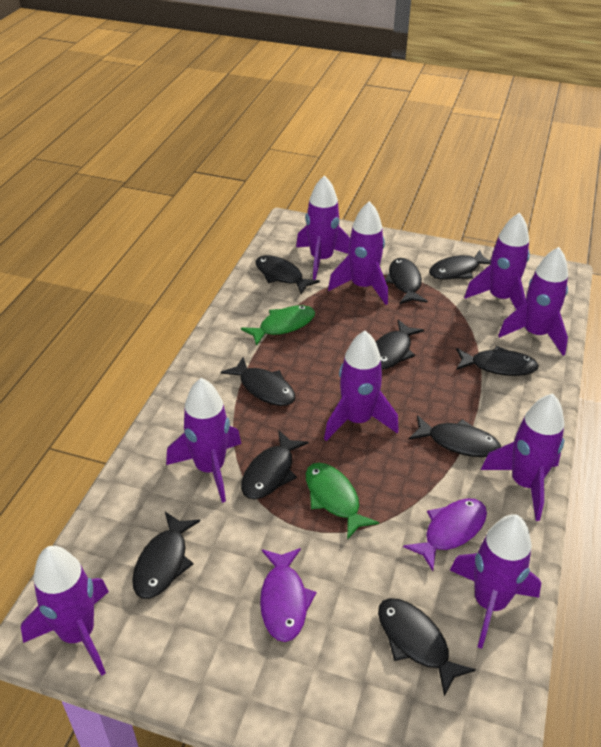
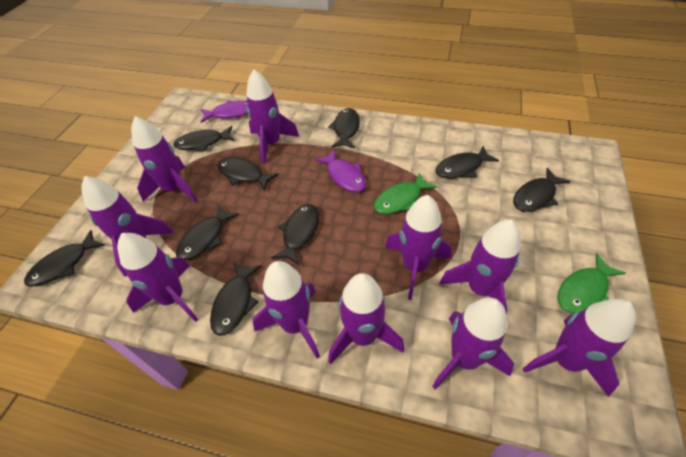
black fish: [132,512,200,599] [221,357,295,406] [241,430,309,499] [255,255,320,294] [376,320,424,370] [378,598,476,697] [385,258,428,304] [409,415,501,457] [429,250,491,279] [456,346,539,376] = 10 -> [24,230,104,287] [173,126,235,152] [176,204,239,260] [210,262,261,336] [218,157,279,191] [272,204,319,265] [328,108,360,148] [435,146,499,178] [513,168,571,212] = 9
purple rocket: [21,546,109,676] [166,378,241,503] [296,175,350,280] [324,331,399,441] [328,201,388,305] [450,514,541,649] [464,213,530,309] [481,394,564,521] [498,247,568,356] = 9 -> [82,176,173,277] [117,233,199,322] [131,116,198,202] [246,70,299,164] [253,261,320,359] [328,273,404,365] [385,195,452,300] [432,297,514,389] [439,220,521,314] [523,299,636,397] = 10

